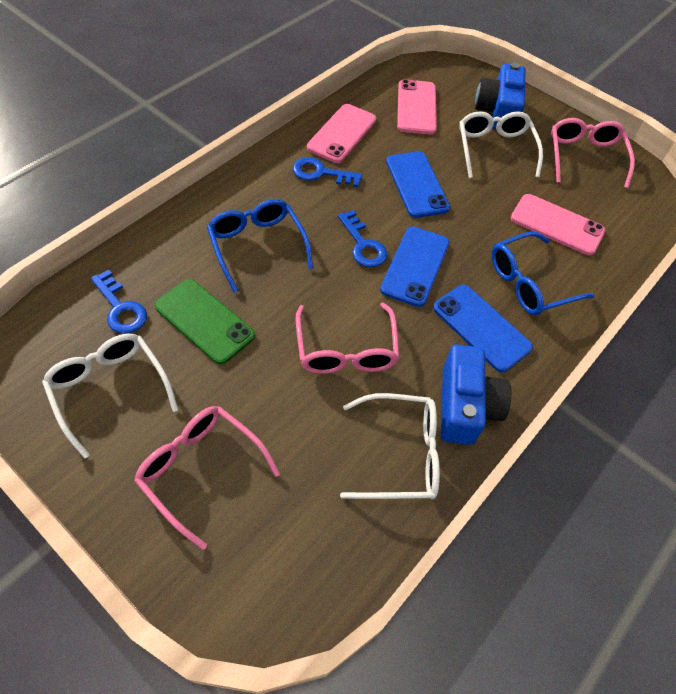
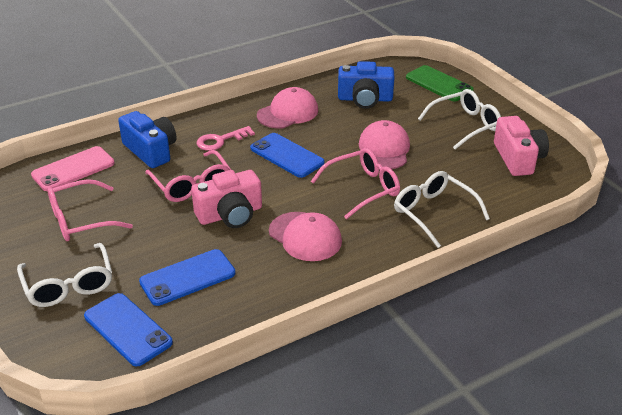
blue glasses: [207,199,313,293] [491,231,595,315] = 2 -> none = 0
blue key: [91,270,147,334] [293,157,362,187] [338,210,387,267] = 3 -> none = 0
pink camera: none = 0 -> [191,170,262,228] [494,116,549,176] = 2
pink cap: none = 0 -> [257,87,318,129] [269,212,342,261] [359,120,410,169] = 3
pink key: none = 0 -> [197,126,255,151] = 1
pink phone: [307,104,376,163] [397,79,437,135] [511,194,605,255] = 3 -> [31,146,115,191] = 1

